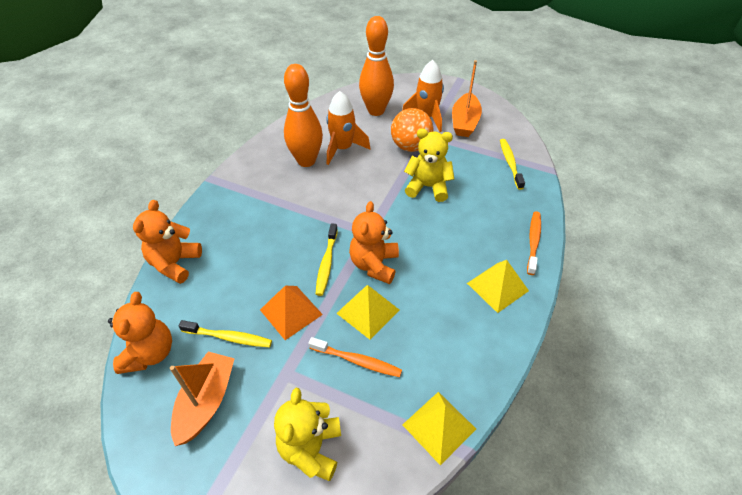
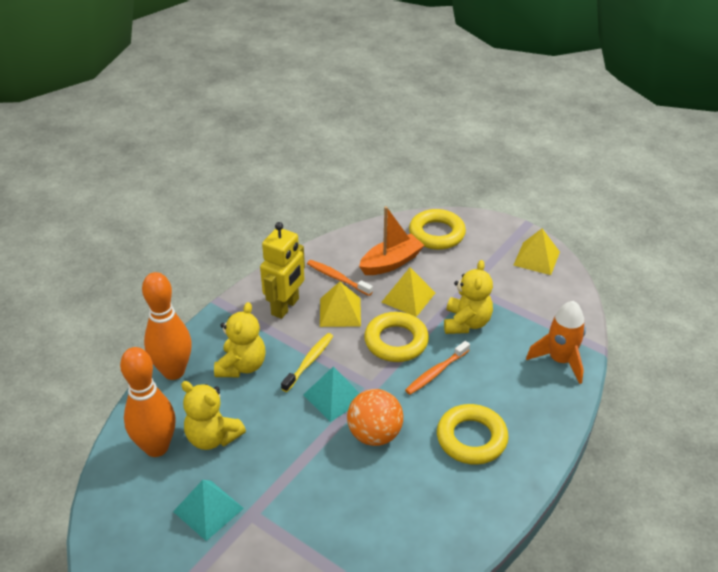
orange boat: [170,352,235,446] [452,60,482,137] = 2 -> [359,206,424,275] = 1
orange pyramid: [260,286,323,340] = 1 -> none = 0
orange rocket: [326,91,370,165] [402,60,444,132] = 2 -> [526,301,586,384] = 1
orange teddy bear: [108,292,172,374] [133,200,202,284] [349,201,399,284] = 3 -> none = 0
turquoise pyramid: none = 0 -> [173,480,244,541] [303,366,360,422] = 2
yellow ring: none = 0 -> [364,312,429,362] [409,209,466,250] [437,404,509,465] = 3
yellow robot: none = 0 -> [260,222,305,319] = 1
yellow teddy bear: [274,388,341,481] [404,129,454,202] = 2 -> [181,381,246,450] [214,302,266,377] [444,260,493,334] = 3
yellow toothbrush: [179,320,272,347] [315,223,338,296] [500,139,525,190] = 3 -> [281,333,333,392] = 1

